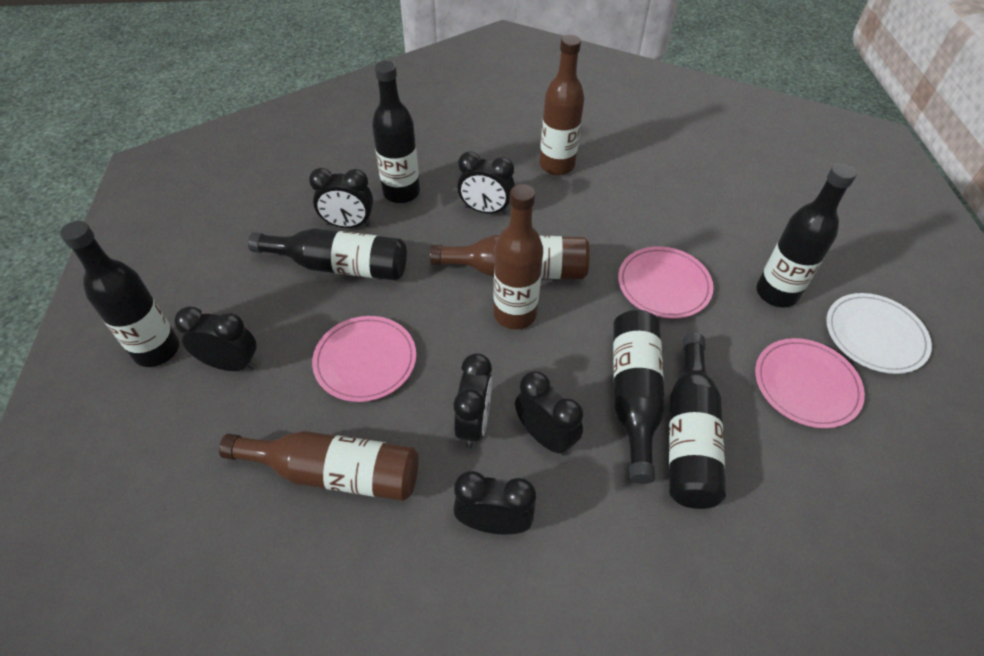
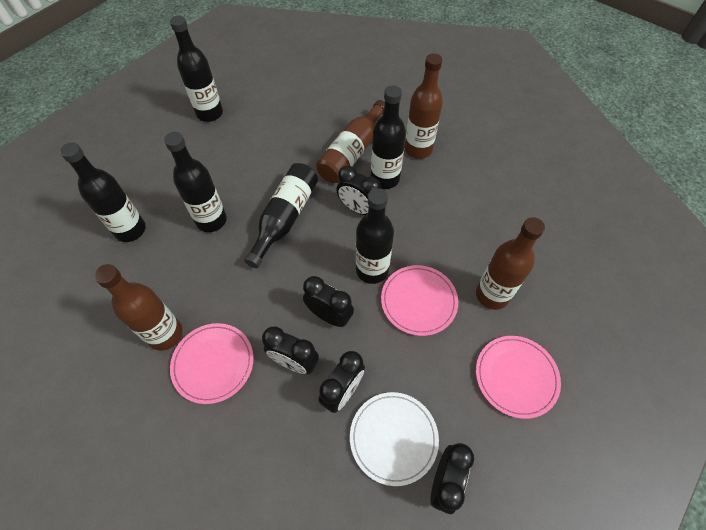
black clock: [174,307,256,371] [309,168,373,228] [453,353,492,448] [453,471,536,535] [457,151,515,215] [515,371,583,456] = 6 -> [262,326,319,374] [303,276,354,327] [319,351,365,413] [337,165,381,215] [431,443,474,514] = 5

